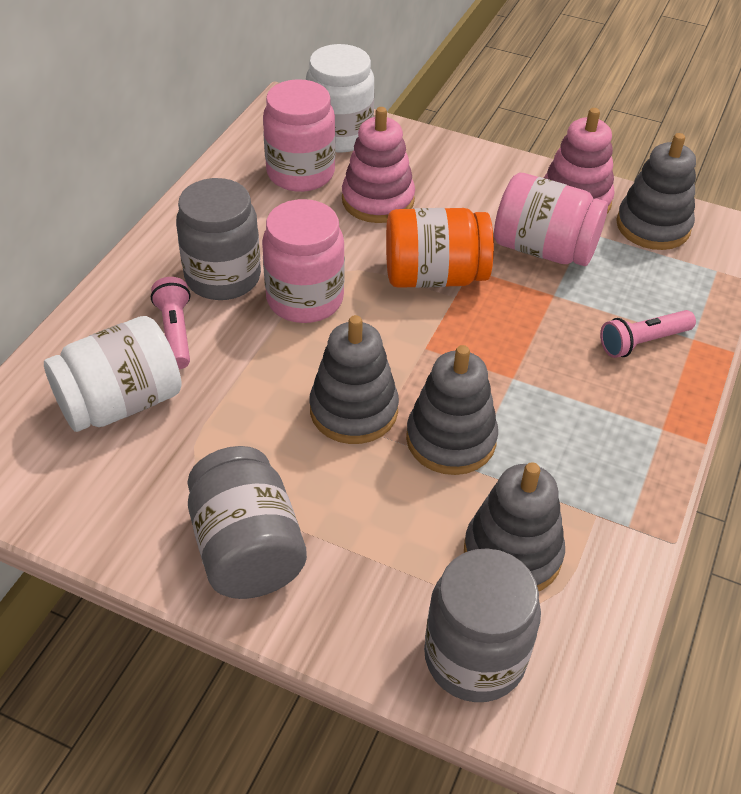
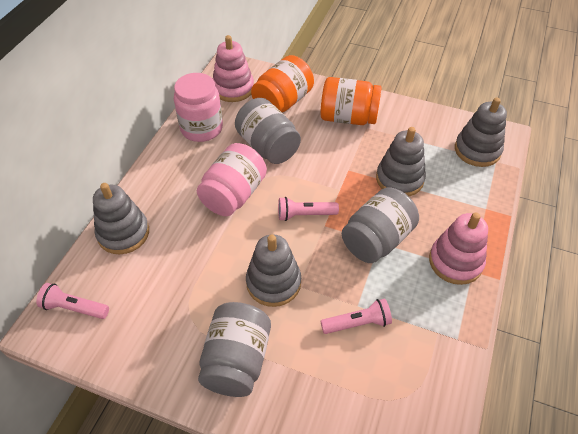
orange jar: [386,208,494,288] = 1 -> [251,55,314,112] [320,77,382,125] = 2
pink flashlight: [151,277,190,369] [600,310,696,358] = 2 -> [36,283,109,319] [278,197,339,221] [321,299,392,334] = 3
pink jar: [262,199,345,323] [263,79,335,192] [494,173,608,266] = 3 -> [174,73,223,142] [197,143,267,216] = 2
white jar: [44,316,182,432] [306,44,374,152] = 2 -> none = 0

